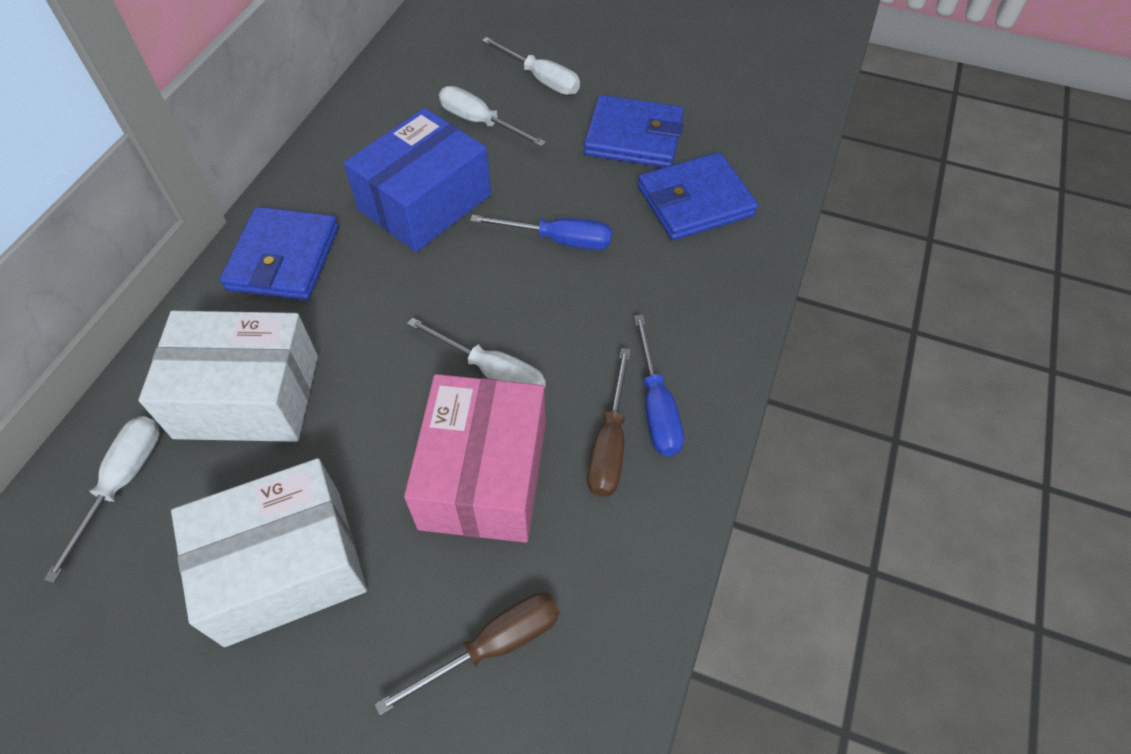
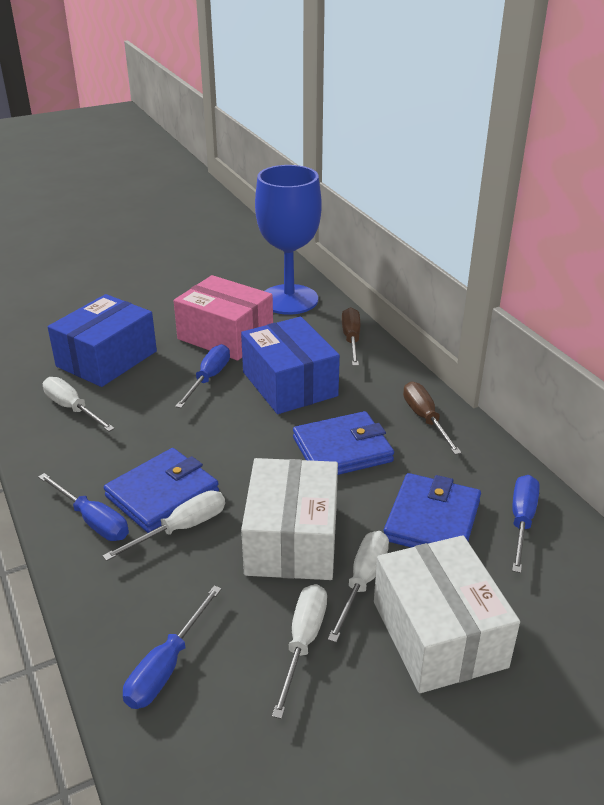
blue box: [344,108,491,252] = 1 -> [48,294,157,387] [241,317,340,414] = 2
blue goblet: none = 0 -> [255,165,321,315] = 1
blue screwdriver: [470,215,612,250] [634,315,684,456] = 2 -> [38,473,129,541] [123,585,222,709] [175,344,230,408] [512,475,540,573] = 4

